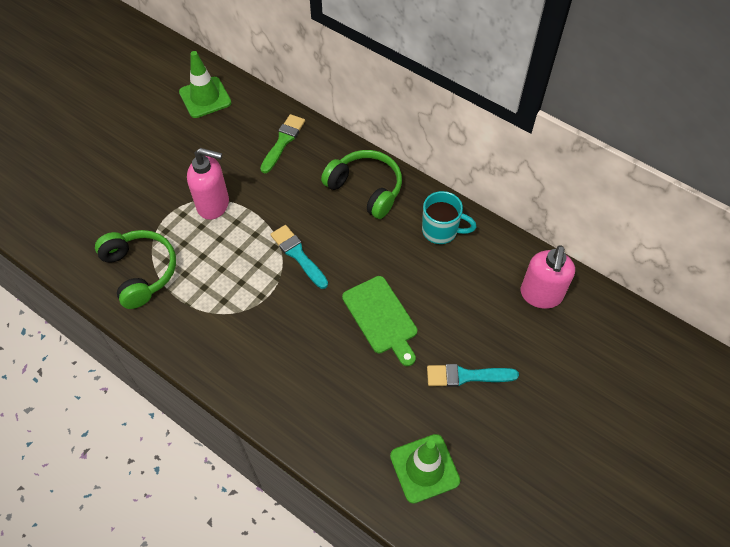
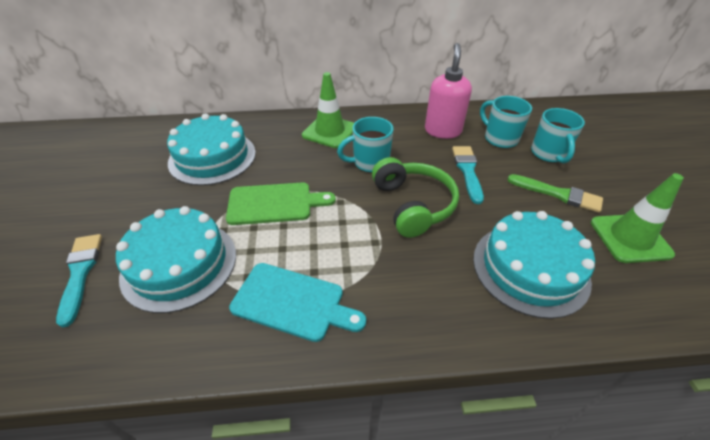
green headphones: [95,230,176,309] [321,150,402,219] = 2 -> [372,157,459,238] = 1
pink soap dispenser: [187,148,229,220] [521,245,575,309] = 2 -> [425,43,472,139] = 1
turquoise cake: none = 0 -> [116,206,236,313] [167,113,256,186] [473,211,595,319] = 3
turquoise cutting board: none = 0 -> [229,263,366,342] = 1
turquoise mug: [422,191,477,244] = 1 -> [337,117,394,173] [480,96,532,148] [531,108,585,163] = 3

